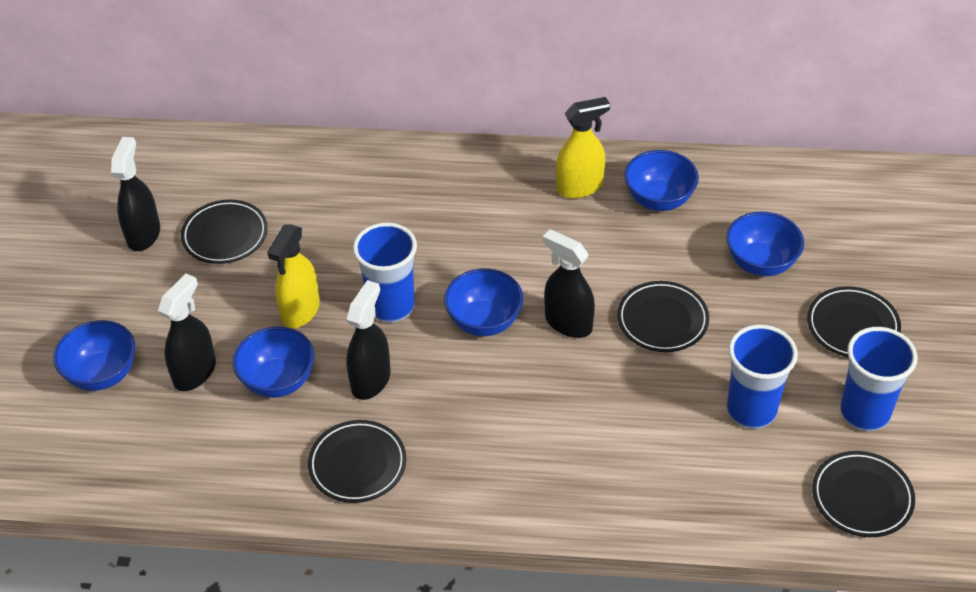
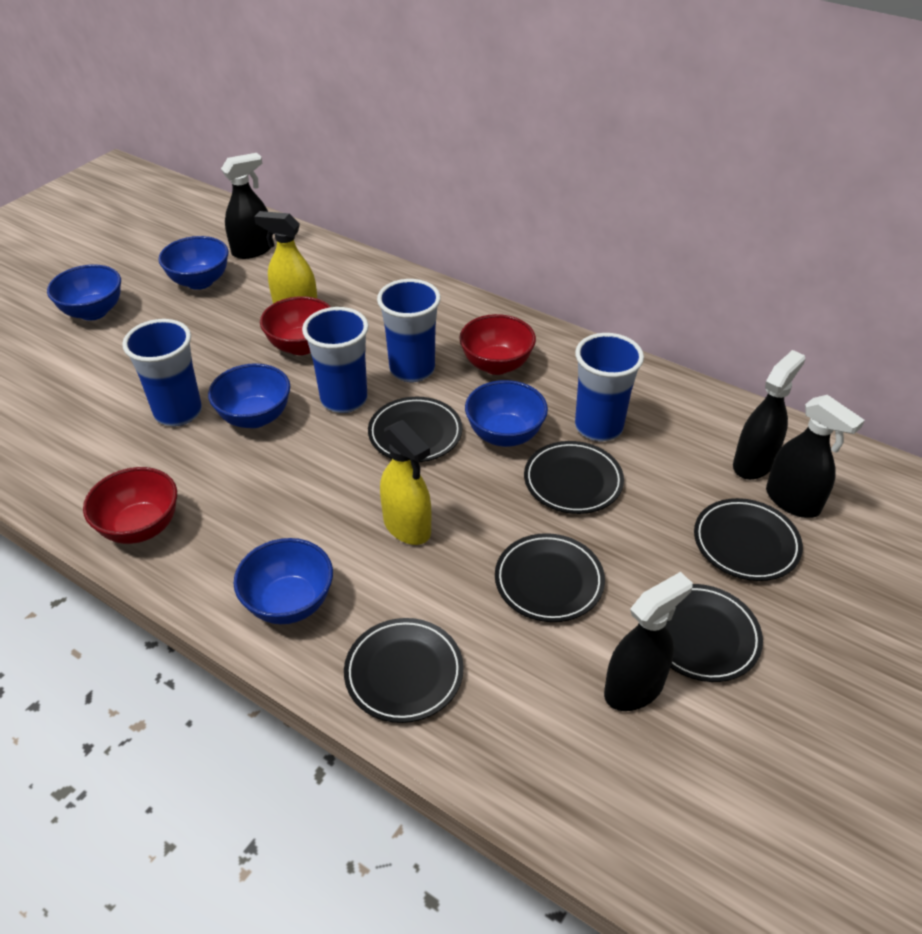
black plate: [181,199,268,264] [308,420,406,503] [617,281,709,352] [807,286,901,357] [812,451,915,537] = 5 -> [344,618,464,723] [368,397,463,462] [495,533,605,622] [524,441,624,514] [665,584,763,682] [694,498,803,581] = 6
blue cup: [353,223,417,322] [727,324,798,429] [840,327,918,431] = 3 -> [122,319,202,426] [302,307,369,413] [377,279,441,382] [575,333,644,441] = 4
red bowl: none = 0 -> [83,467,177,544] [260,296,331,355] [459,314,536,375] = 3

